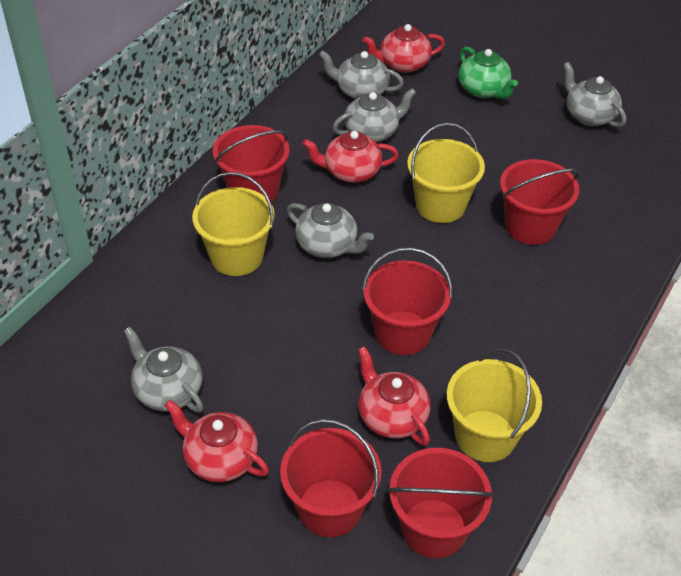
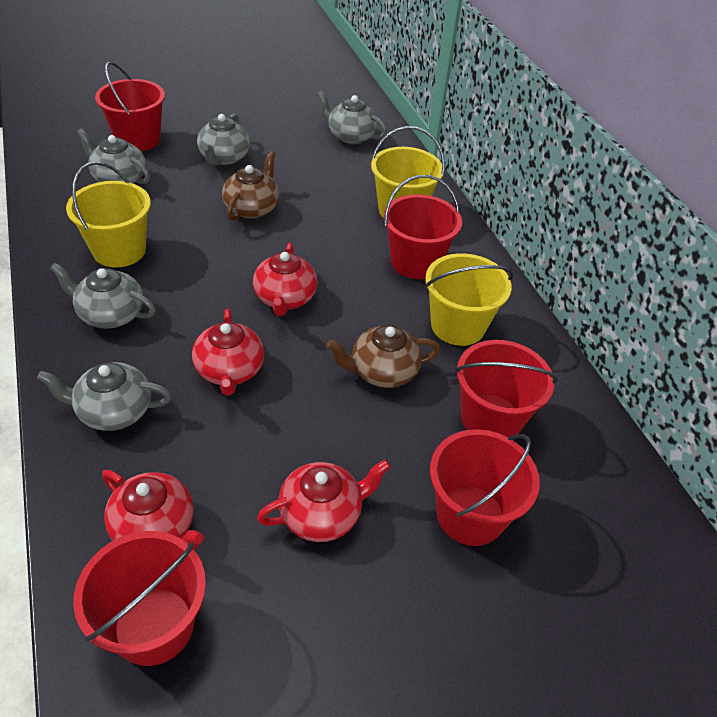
brown teapot: none = 0 -> [222,151,279,221] [326,325,440,388] = 2
green teapot: [459,47,518,99] = 1 -> none = 0

